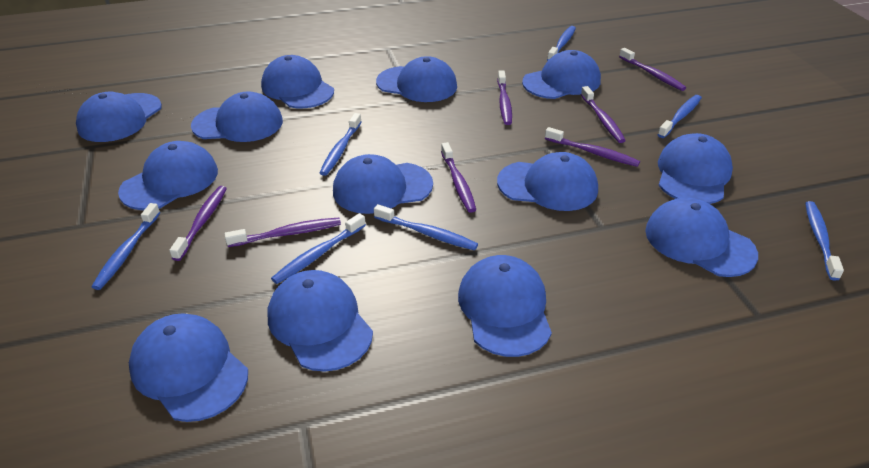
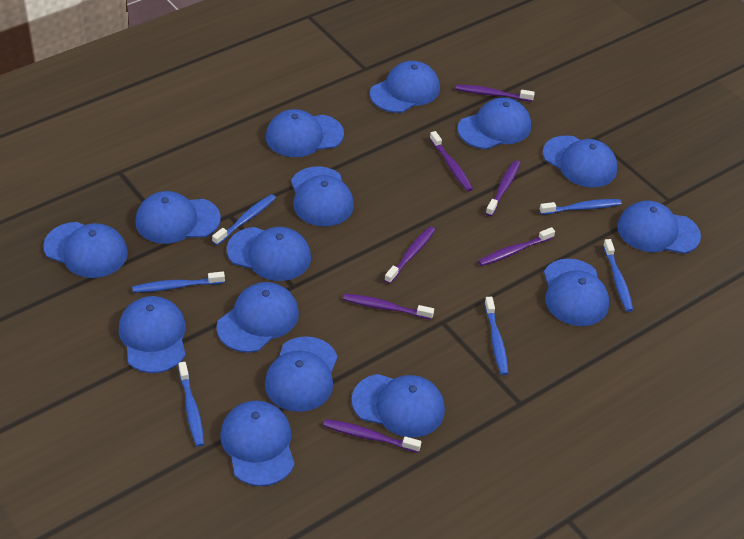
blue cap: [76,92,162,142] [118,141,218,210] [129,313,248,422] [191,91,283,142] [261,55,334,108] [268,270,373,372] [333,154,433,214] [376,56,457,102] [458,255,552,357] [497,152,598,211] [522,50,601,99] [645,198,758,277] [658,133,733,204] = 13 -> [43,222,128,278] [119,296,186,373] [135,191,221,244] [216,282,299,353] [220,400,295,486] [227,227,311,281] [265,336,338,412] [266,109,344,157] [291,166,354,226] [351,374,445,438] [370,61,440,113] [458,97,531,149] [543,135,617,188] [544,259,609,326] [617,200,701,254] = 15
blue toothbrush: [92,203,160,290] [271,213,366,284] [320,113,362,176] [374,204,478,251] [547,26,576,61] [658,95,702,138] [805,201,844,281] = 7 -> [132,272,225,293] [178,362,204,447] [212,194,276,245] [484,297,508,375] [539,199,622,215] [603,239,633,312] = 6

